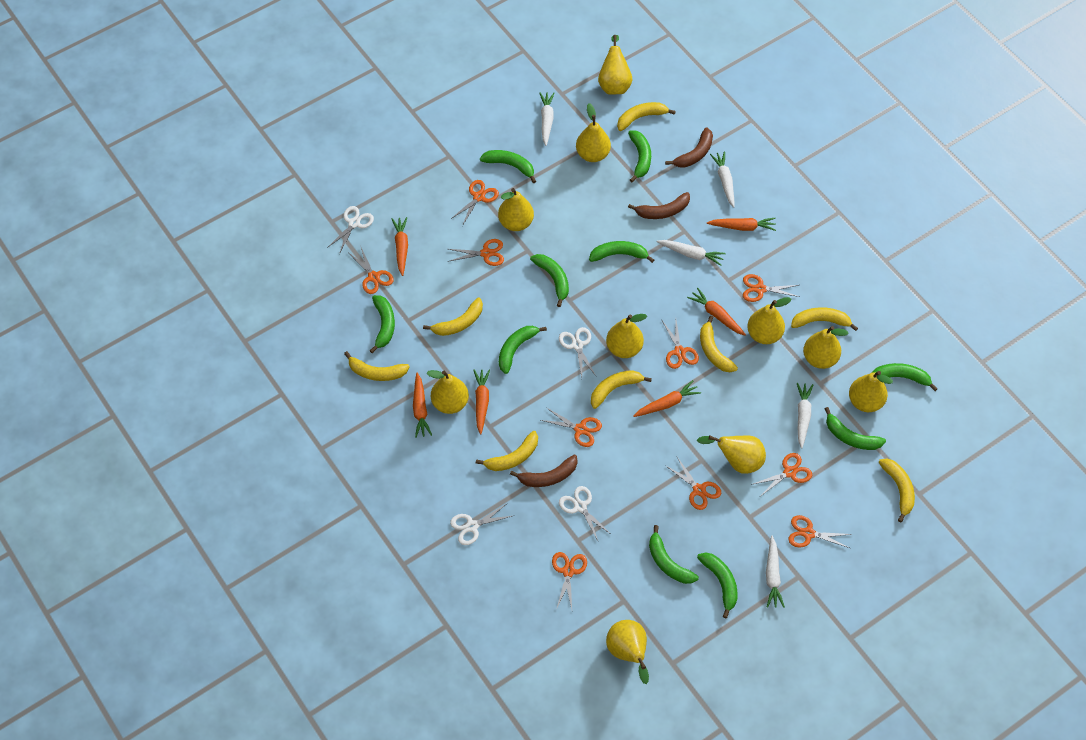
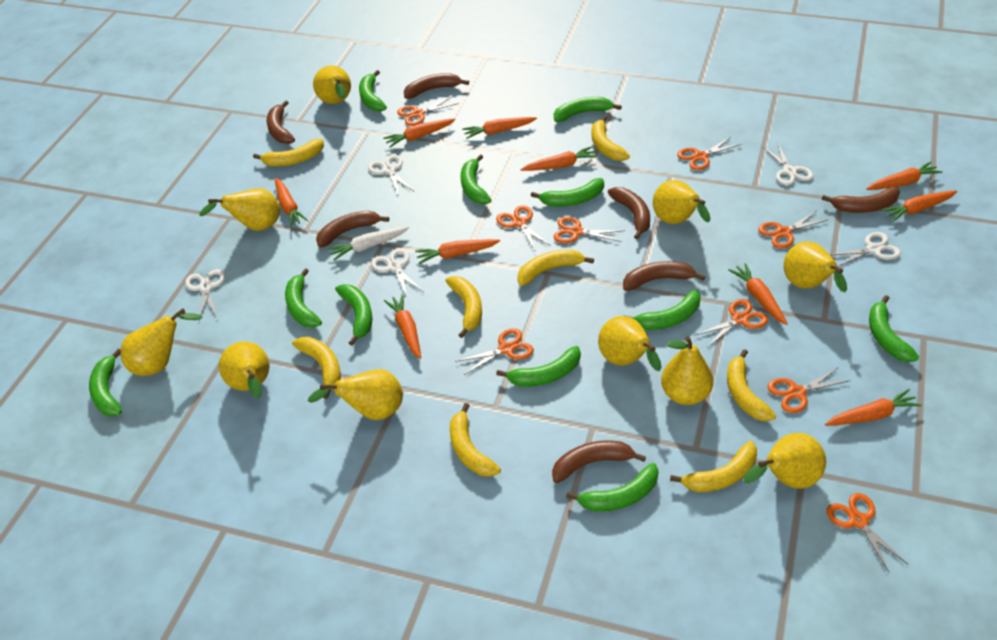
brown banana: [510,455,578,487] [628,192,690,219] [665,127,713,168] = 3 -> [267,100,295,144] [316,211,389,248] [404,73,469,99] [552,440,646,483] [608,187,650,239] [623,261,705,291] [822,187,900,213] = 7
green banana: [370,295,395,353] [480,150,536,183] [499,326,547,374] [530,254,569,307] [589,241,654,263] [628,131,651,182] [649,525,699,584] [697,552,738,618] [824,407,886,450] [871,363,938,391] = 10 -> [89,349,122,417] [285,268,322,328] [335,284,372,346] [359,70,387,112] [461,154,491,204] [496,346,581,387] [531,178,604,207] [554,97,622,122] [566,463,659,512] [627,290,701,330] [869,295,919,362] = 11
orange carrot: [392,217,408,276] [413,372,432,438] [473,369,490,434] [633,380,701,417] [687,288,746,336] [707,218,776,231] = 6 -> [275,178,308,227] [383,119,455,147] [384,294,421,359] [415,239,500,264] [462,117,537,139] [521,146,598,171] [728,263,788,325] [825,389,922,426] [866,162,942,190] [881,190,957,222] = 10
orange scissors: [349,245,394,294] [449,239,504,266] [451,180,499,226] [541,407,602,447] [552,552,587,610] [662,320,699,369] [665,457,721,510] [743,274,800,302] [751,453,812,496] [788,515,852,548] = 10 -> [397,97,459,126] [455,328,534,375] [496,205,551,252] [553,217,625,243] [677,137,741,170] [695,299,768,348] [758,210,827,248] [768,368,851,413] [826,493,908,572] = 9
white carrot: [540,93,555,146] [657,240,726,266] [710,152,735,208] [766,536,785,608] [797,383,813,449] = 5 -> [327,227,409,261] = 1
white scissors: [327,206,374,254] [450,504,512,545] [559,327,596,377] [559,486,612,541] = 4 -> [185,269,225,320] [368,155,413,196] [371,248,423,297] [762,142,813,186] [829,232,901,267] = 5

